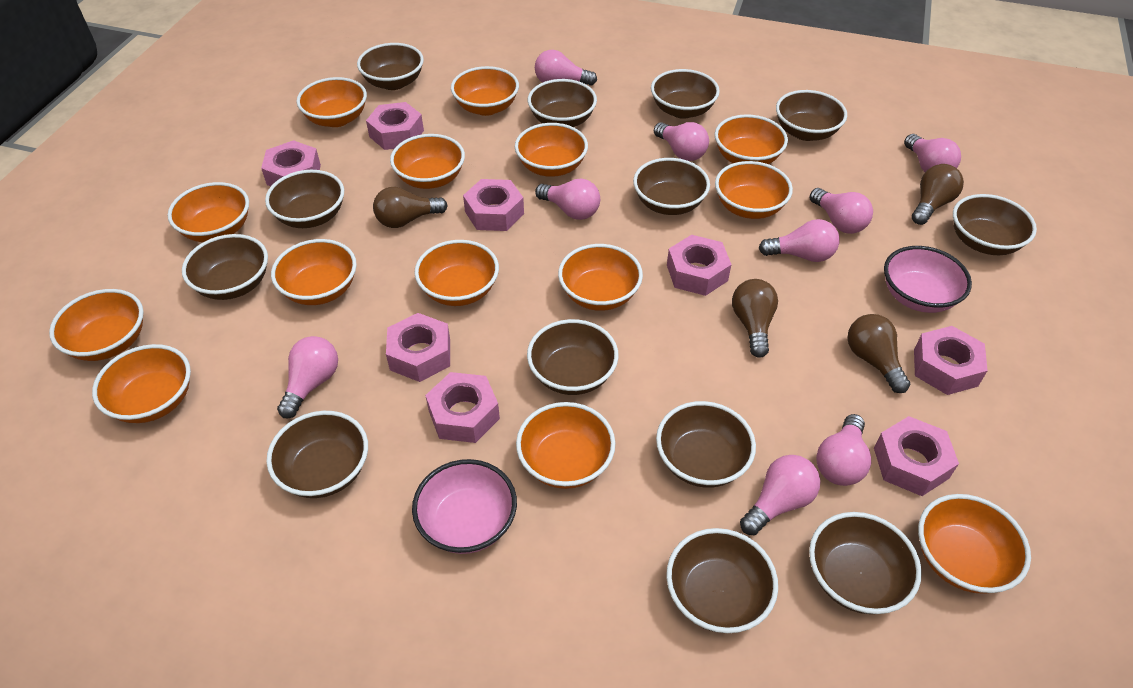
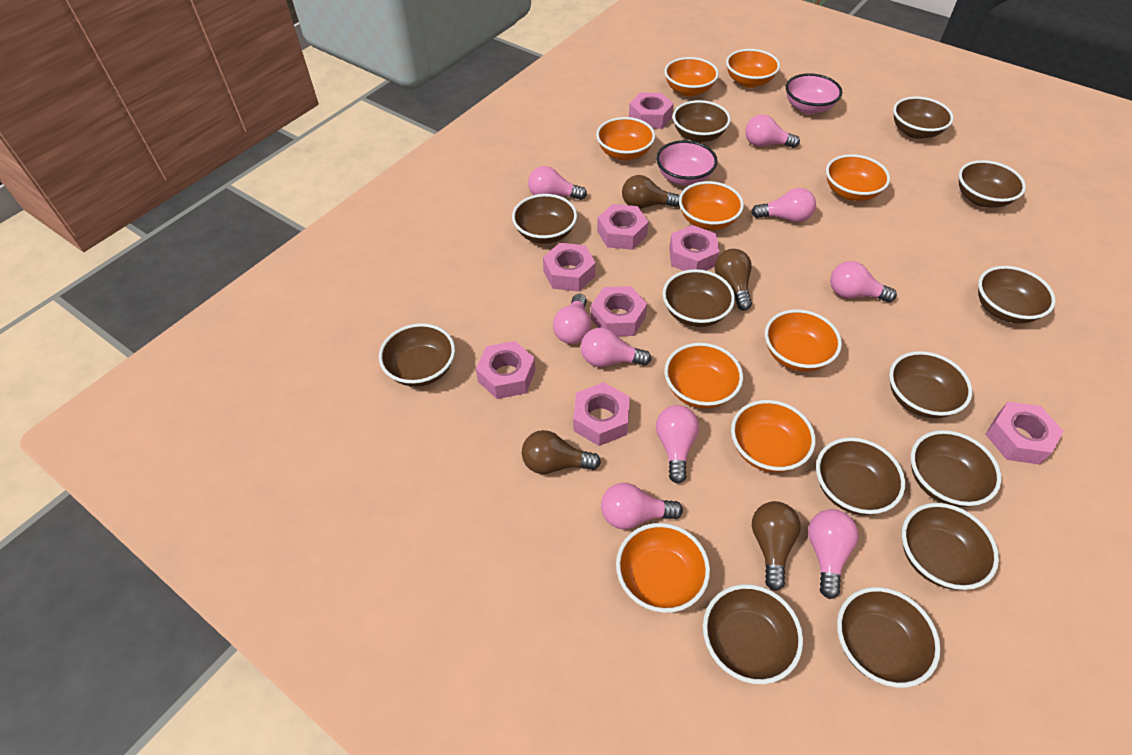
orange bowl: [49,289,144,361] [92,344,191,423] [168,182,249,242] [271,239,357,305] [297,77,367,127] [390,134,465,189] [414,240,499,306] [451,66,519,116] [515,123,588,177] [516,402,615,489] [558,244,643,311] [715,114,788,164] [715,161,793,219] [918,494,1031,594] = 14 -> [596,117,655,160] [616,523,710,613] [664,57,719,96] [664,343,743,408] [679,181,744,230] [726,49,780,88] [731,400,816,472] [765,309,842,372] [826,154,890,201] = 9

